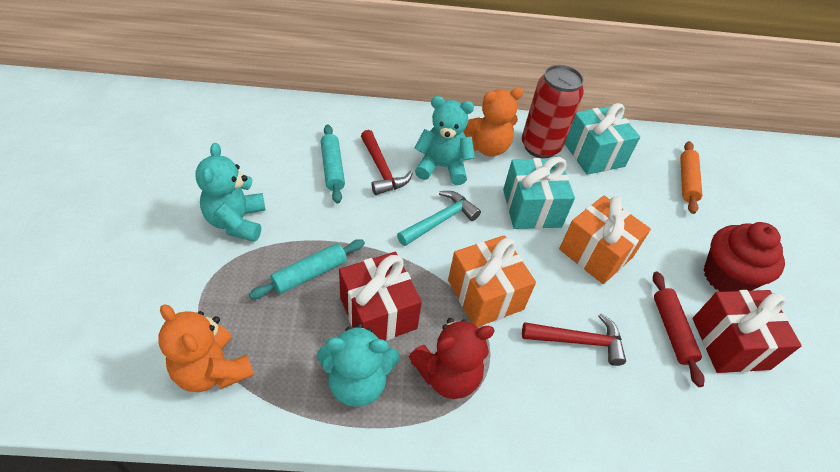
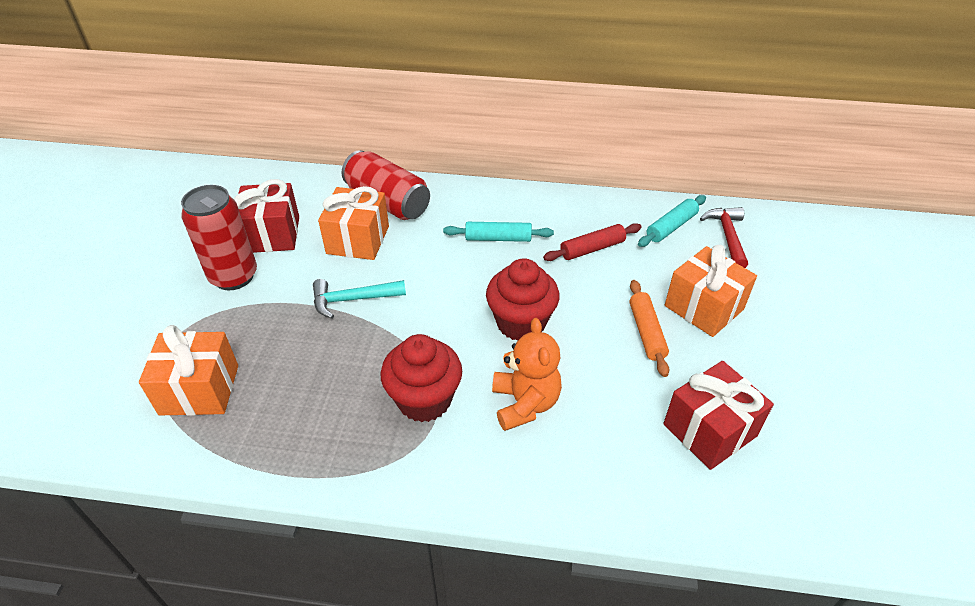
orange gift: [448,235,536,327] [559,195,651,284] = 2 -> [139,325,238,416] [318,186,389,260] [665,245,757,337] = 3
orange teddy bear: [158,304,254,392] [463,88,523,157] = 2 -> [492,318,562,431] = 1
red can: [522,65,584,158] = 1 -> [181,185,257,290] [342,150,430,220] = 2
red cupcake: [704,222,785,292] = 1 -> [381,334,462,422] [486,258,560,341] = 2
red hammer: [361,130,413,195] [522,313,626,366] = 2 -> [700,207,748,268] = 1
red teddy bear: [409,318,495,399] = 1 -> none = 0
turquoise gift: [503,157,575,229] [565,103,640,175] = 2 -> none = 0
turquoise teddy bear: [195,143,266,242] [317,323,400,407] [415,96,475,185] = 3 -> none = 0

